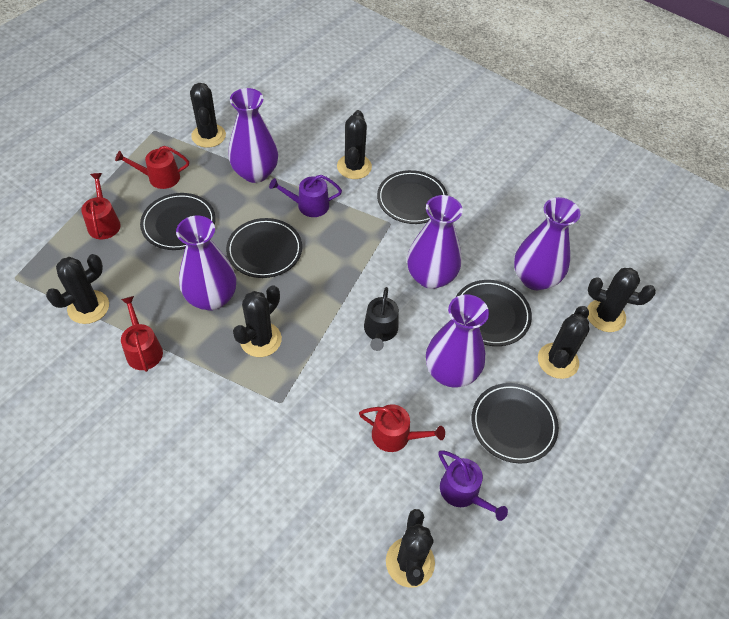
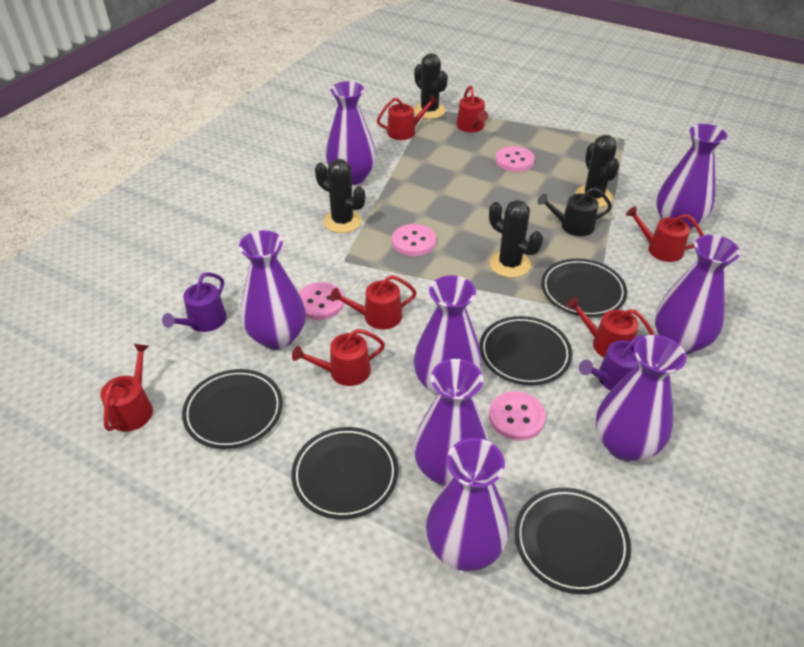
black cactus: [46,254,109,324] [190,83,226,148] [233,285,282,357] [337,110,372,179] [386,509,435,588] [538,306,589,379] [587,268,656,332] = 7 -> [315,159,365,233] [414,53,448,119] [489,200,543,278] [575,135,619,207] = 4
pink button: none = 0 -> [299,282,344,320] [392,224,436,256] [489,391,546,441] [495,146,535,172] = 4
purple vase: [176,216,236,311] [228,88,278,183] [407,195,463,289] [426,294,489,388] [514,197,580,290] = 5 -> [239,230,306,350] [326,81,376,185] [413,359,488,486] [414,275,482,396] [426,438,509,571] [596,335,686,461] [655,235,740,354] [656,124,727,230] = 8
red watering can: [81,173,121,239] [115,146,189,189] [121,296,163,372] [359,404,445,452] = 4 -> [100,344,153,432] [292,329,385,386] [330,275,417,330] [377,95,438,140] [457,86,488,132] [566,297,654,357] [626,206,704,262] = 7

